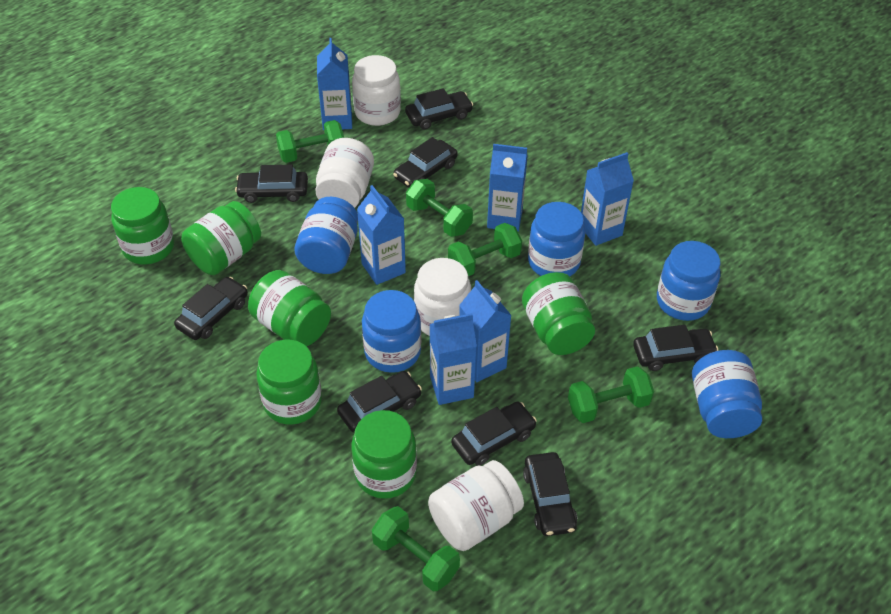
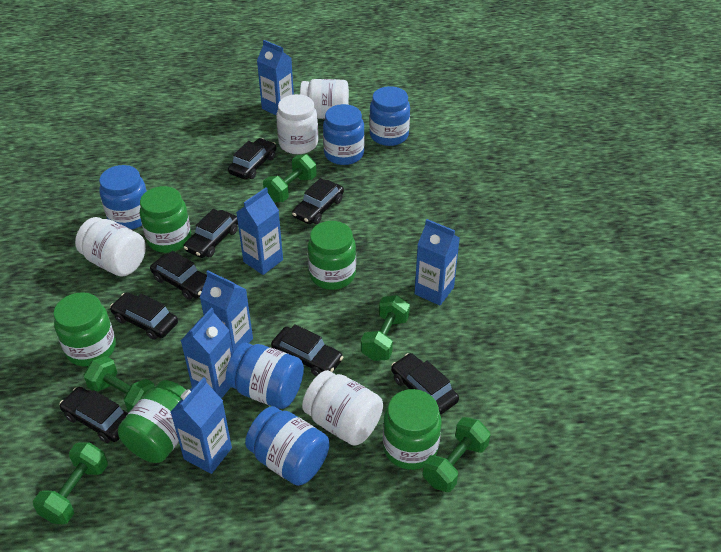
green jar: [111,187,174,265] [181,201,261,275] [248,270,331,346] [256,340,322,425] [351,410,417,499] [522,272,595,355] = 6 -> [53,292,116,366] [118,380,186,463] [140,186,191,253] [308,221,356,290] [383,389,441,470] = 5

